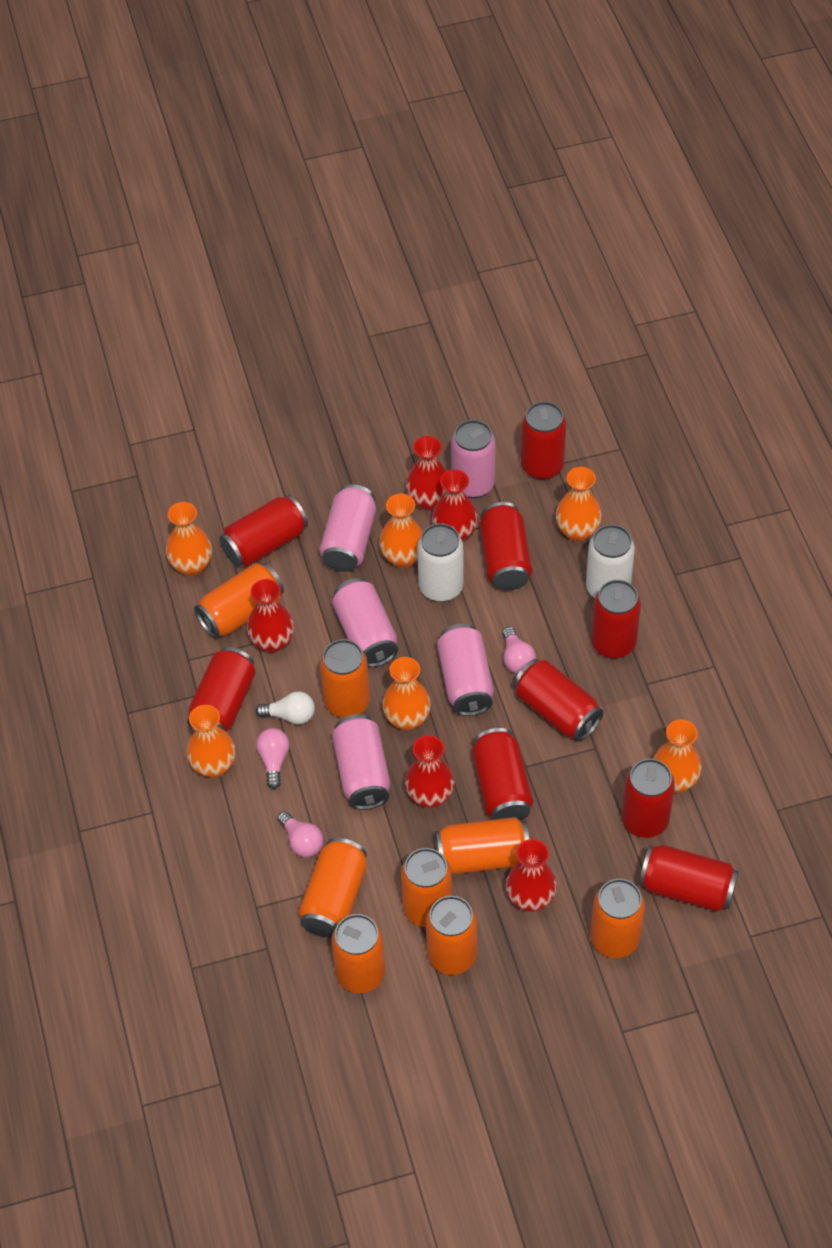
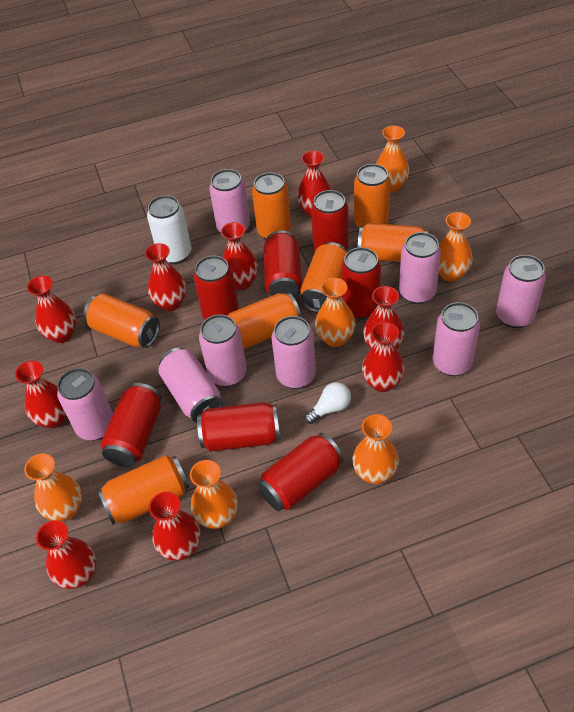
orange can: [194,563,284,638] [298,838,367,938] [320,639,370,718] [331,914,385,993] [401,848,452,927] [426,896,477,975] [435,817,529,874] [590,879,645,958] = 8 -> [84,293,160,348] [98,455,189,524] [228,292,302,349] [252,172,291,239] [300,242,347,313] [354,164,391,228] [358,223,428,262] = 7
pink can: [319,484,376,572] [332,578,398,667] [332,714,391,810] [437,623,494,716] [451,420,496,498] = 5 -> [57,368,113,441] [158,348,223,423] [199,314,247,387] [209,169,250,233] [271,316,316,389] [399,232,441,304] [433,302,480,376] [496,255,546,328] = 8
pink light bulb: [256,728,289,789] [277,811,323,857] [502,627,536,674] = 3 -> none = 0
red can: [187,647,256,732] [219,495,308,566] [472,728,533,821] [480,502,532,591] [514,659,603,741] [521,401,566,480] [591,580,641,659] [621,759,675,838] [639,845,739,912] = 9 -> [100,383,161,467] [194,256,239,320] [197,402,280,452] [257,433,344,511] [263,230,302,297] [311,190,349,251] [341,247,381,319] = 7
red vase: [247,579,294,653] [405,735,454,808] [406,436,447,511] [432,470,478,542] [506,839,557,912] = 5 -> [15,361,67,429] [27,276,76,343] [36,520,97,589] [145,243,186,311] [149,492,200,561] [221,222,258,290] [297,151,331,217] [362,322,405,392] [363,286,405,349] = 9
white can: [417,523,464,602] [586,524,635,598] = 2 -> [147,195,191,264] = 1

